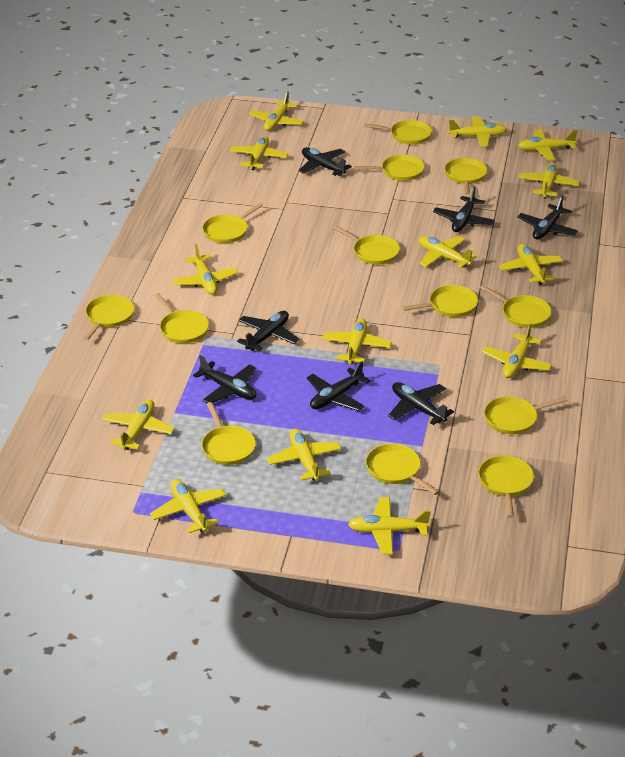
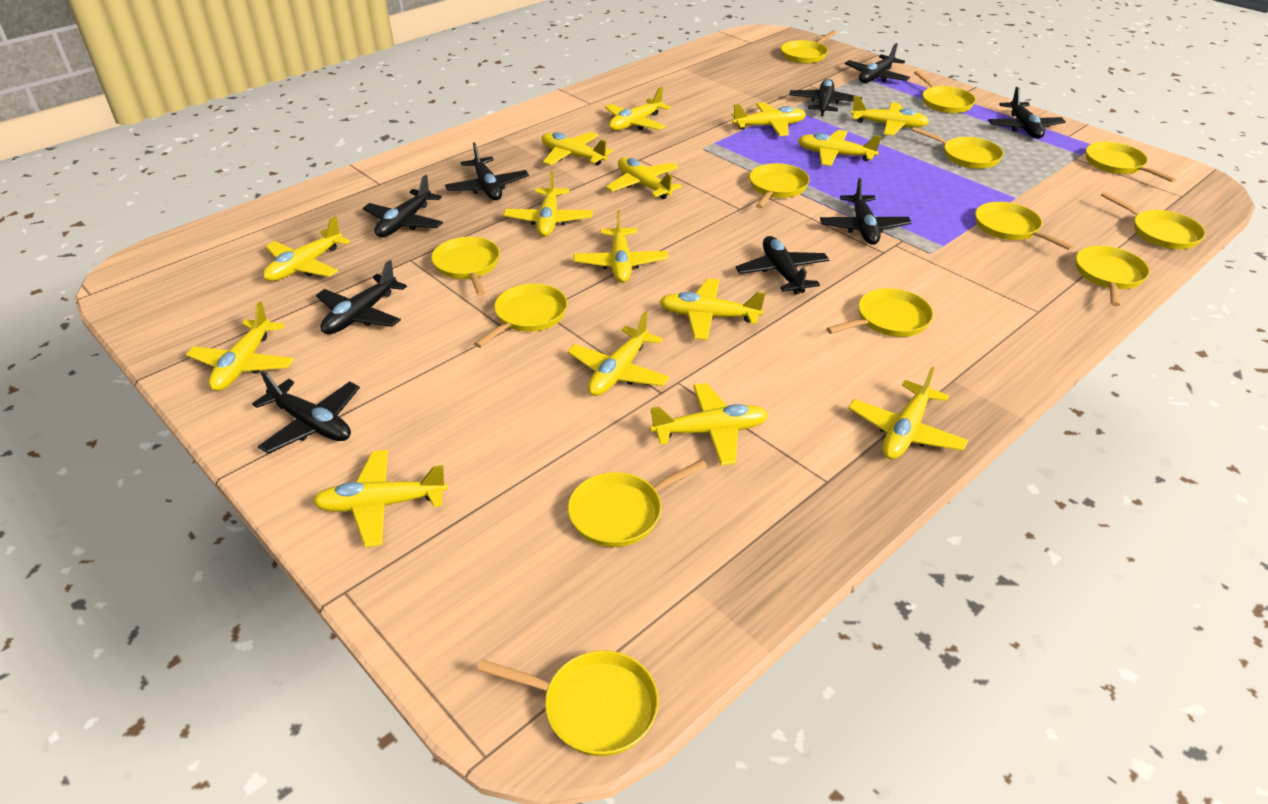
black plane: [193,355,256,403] [237,311,299,351] [298,147,352,176] [307,361,371,411] [388,382,454,425] [433,186,495,232] [517,195,578,239] = 7 -> [252,370,360,454] [316,260,407,334] [363,175,443,237] [445,142,529,200] [735,236,830,295] [789,79,862,116] [820,178,911,245] [845,43,910,83] [988,87,1066,139] = 9
yellow plane: [102,400,175,450] [150,479,226,533] [172,244,238,295] [230,136,288,170] [249,91,304,131] [267,429,342,481] [322,319,392,364] [348,497,431,555] [419,236,477,268] [448,116,507,147] [482,324,552,378] [499,244,563,285] [518,129,578,160] [519,163,580,198] = 14 -> [186,301,294,391] [263,216,350,281] [313,450,448,547] [504,171,593,237] [542,132,613,165] [567,312,670,396] [574,210,668,283] [605,87,671,131] [606,157,682,199] [650,383,769,466] [659,278,765,340] [732,102,806,136] [798,130,882,166] [848,367,968,459] [851,96,929,136] = 15

